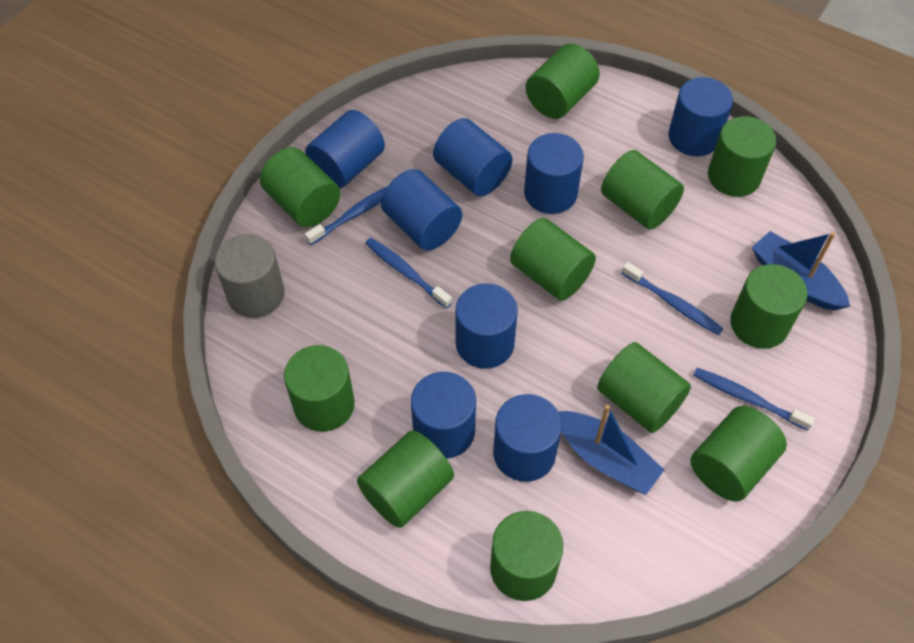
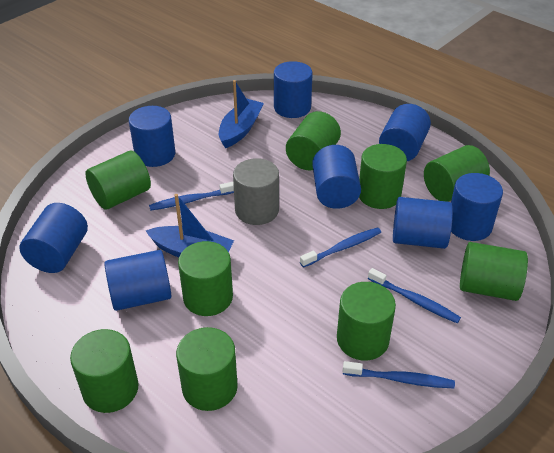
green cylinder: [260,147,340,227] [284,345,355,432] [357,430,454,528] [490,511,563,601] [510,218,596,301] [526,44,600,119] [597,342,691,433] [601,150,684,230] [690,406,787,502] [708,116,776,197] [730,264,808,349] = 11 -> [70,329,139,413] [85,151,151,210] [176,327,238,411] [178,241,233,316] [286,111,341,171] [337,282,396,360] [359,144,407,209] [424,145,490,202] [460,242,528,301] = 9

